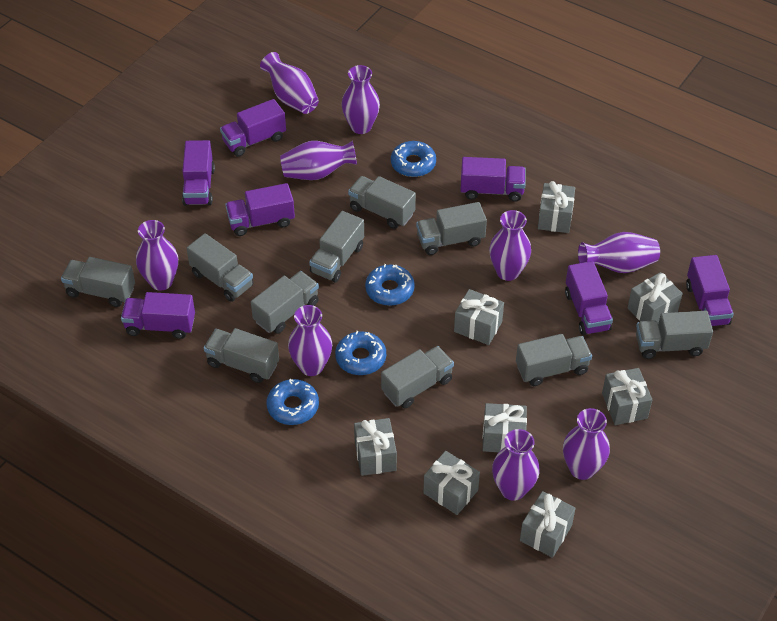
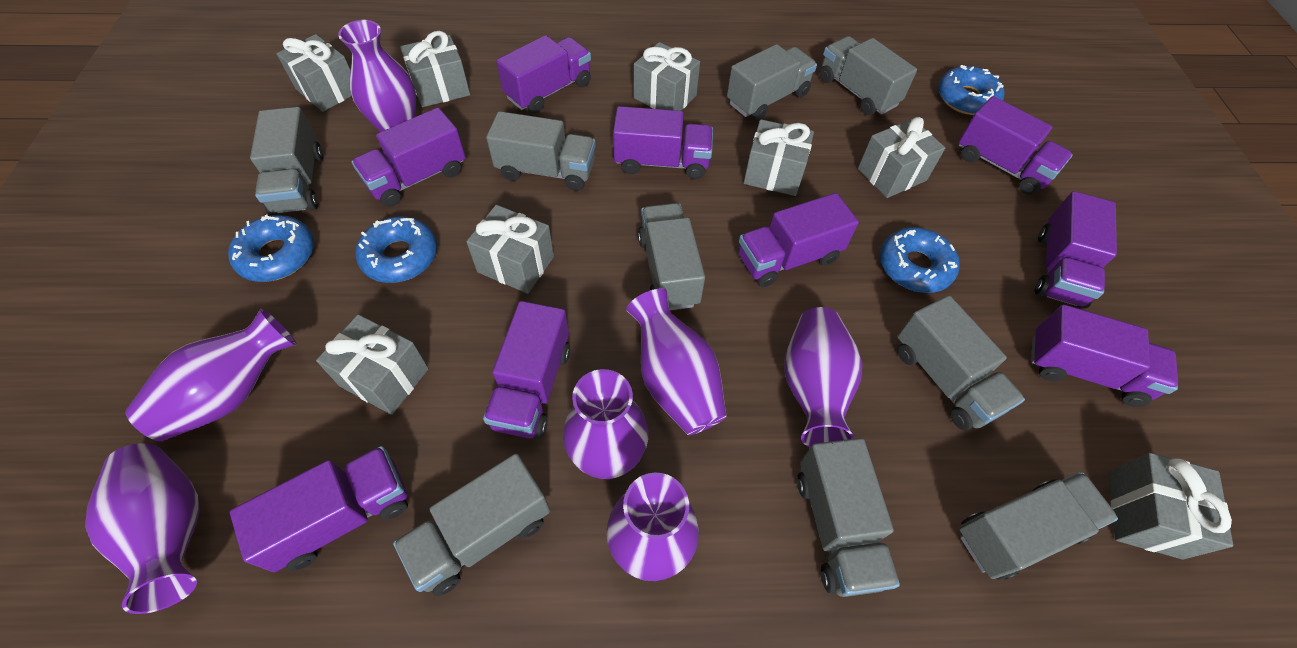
grey truck: [61,257,135,307] [186,233,253,302] [204,328,279,383] [251,271,319,334] [309,211,364,283] [348,176,416,229] [381,346,454,408] [416,202,487,255] [516,334,592,386] [636,311,713,359] = 10 -> [250,107,323,215] [393,454,550,596] [486,111,596,191] [638,203,705,310] [727,44,817,121] [797,438,900,597] [819,36,917,115] [897,295,1025,430] [959,472,1118,580] = 9
purple truck: [121,292,195,339] [182,140,215,206] [220,99,286,157] [225,183,295,236] [460,157,526,202] [565,261,613,335] [686,255,734,326] = 7 -> [230,446,408,572] [352,108,466,207] [483,301,570,439] [496,35,591,113] [613,106,713,179] [738,193,859,287] [958,96,1073,195] [1031,305,1178,407] [1034,191,1117,309] = 9
purple vase: [136,220,178,291] [260,52,319,114] [280,141,357,180] [288,305,332,376] [341,65,380,134] [489,210,531,281] [492,429,539,501] [563,408,610,480] [578,232,660,273] = 9 -> [85,443,199,614] [125,309,297,441] [338,20,416,132] [563,369,648,479] [606,473,699,581] [626,289,727,435] [784,307,863,447] = 7

